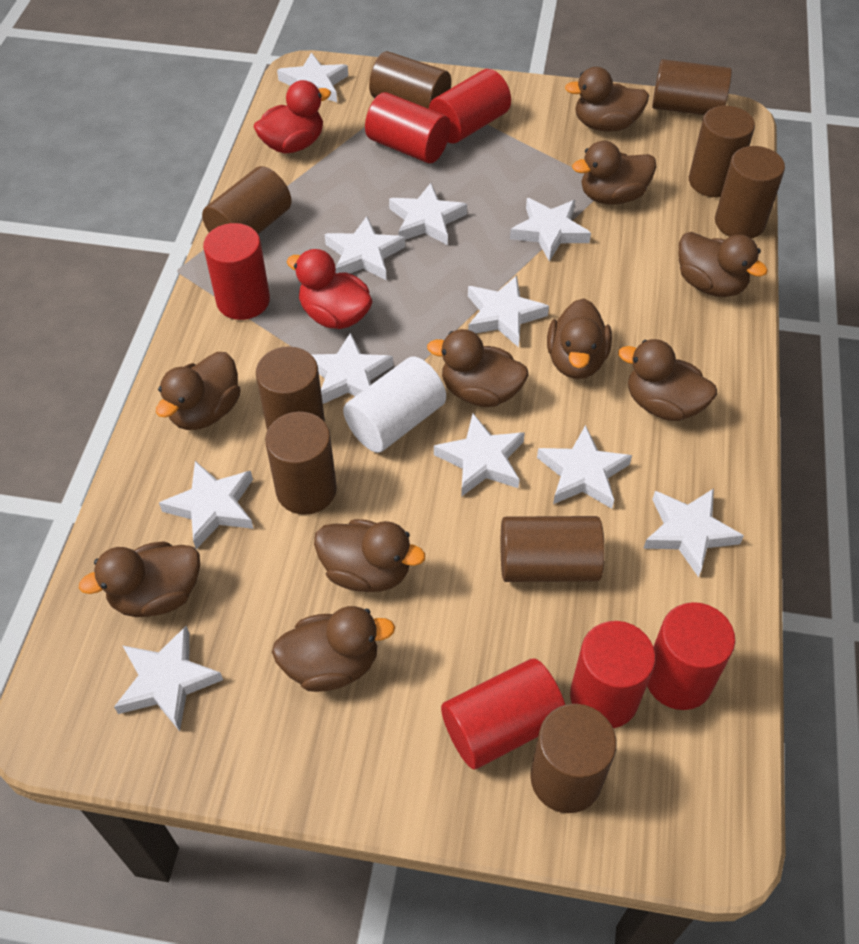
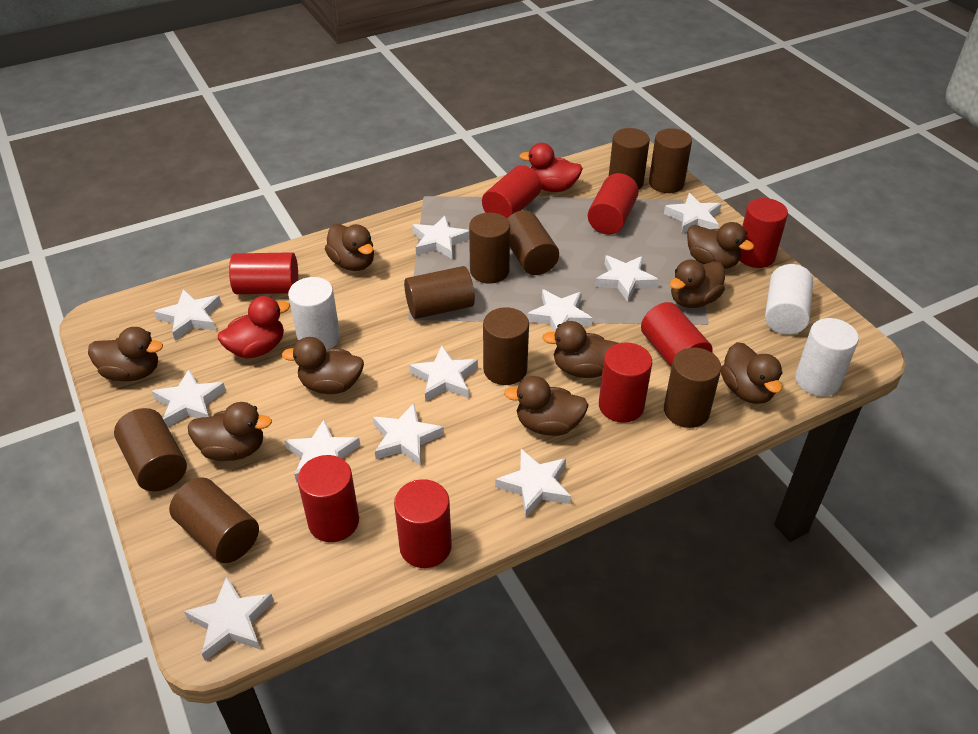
brown duck: [79,541,200,617] [156,352,241,430] [272,606,395,692] [314,519,425,592] [427,329,529,407] [547,299,612,379] [565,67,649,132] [572,141,656,205] [618,339,717,421] [679,232,768,297] = 10 -> [88,327,163,381] [188,402,272,461] [282,337,364,394] [325,224,374,271] [504,376,589,436] [542,321,618,378] [670,259,725,308] [687,222,754,269] [721,342,783,404] = 9
red cylinder: [203,223,270,320] [365,92,450,163] [429,69,511,143] [441,659,565,769] [570,621,656,728] [647,602,735,710] = 6 -> [229,252,298,294] [297,455,359,542] [394,479,452,568] [482,165,541,218] [588,173,639,234] [599,342,652,423] [641,302,713,367] [740,198,788,268] = 8
white cylinder: [343,357,446,453] = 1 -> [288,277,340,350] [765,264,813,335] [795,318,859,396] = 3

